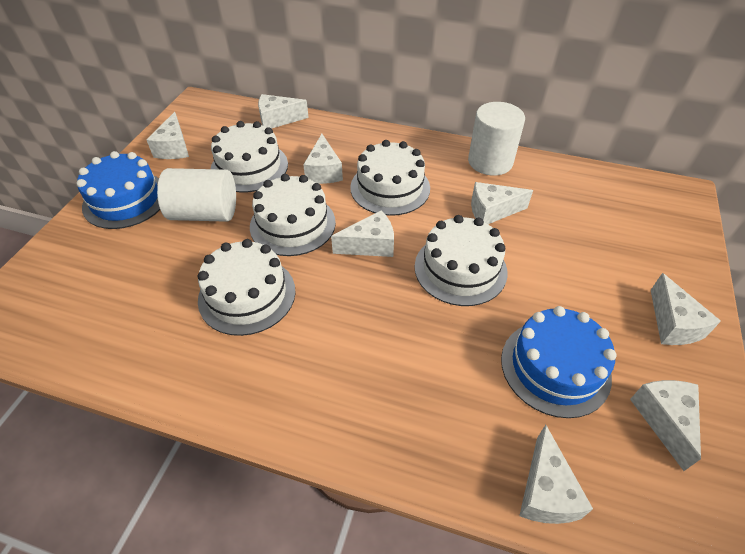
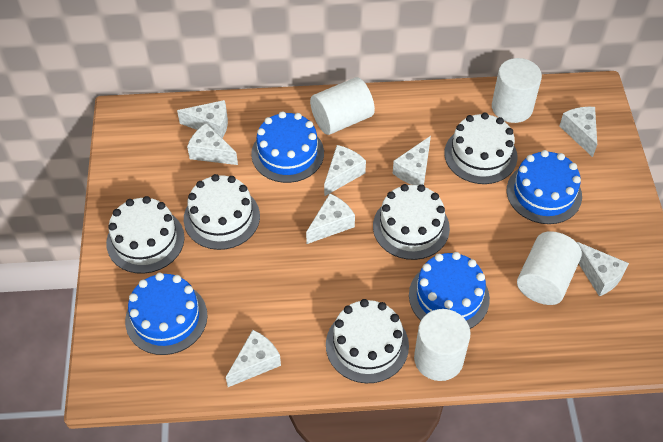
blue cake: [76,151,160,229] [501,306,617,418] = 2 -> [125,273,208,355] [251,111,324,183] [409,252,490,329] [507,150,582,224] = 4
white cylinder: [157,168,236,222] [468,102,525,175] = 2 -> [310,77,375,135] [414,309,471,381] [492,58,542,123] [517,231,582,305] = 4

